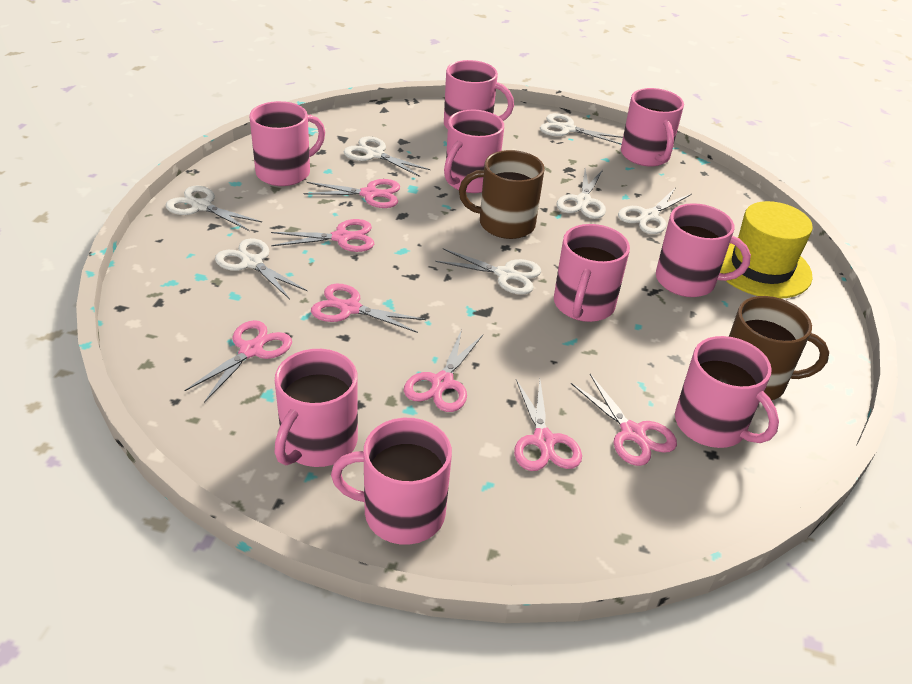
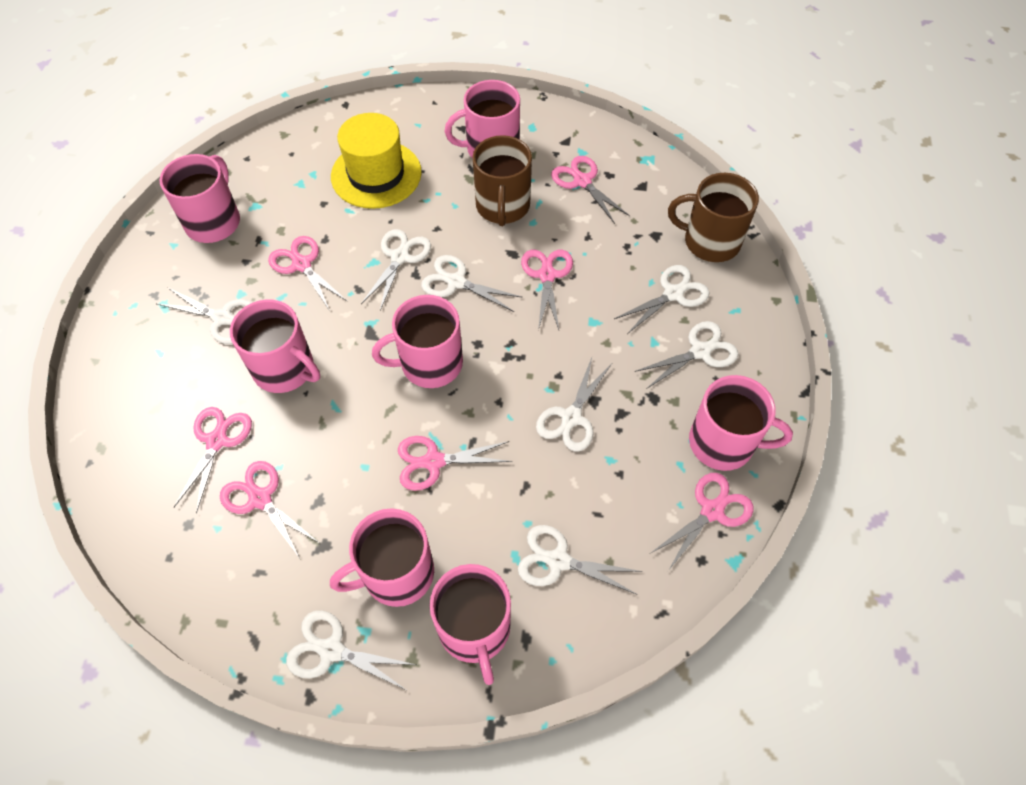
pink mug: [249,101,325,186] [274,349,358,467] [331,418,452,545] [444,60,514,129] [444,110,504,193] [554,224,630,322] [621,88,684,167] [656,203,751,297] [675,336,779,448] = 9 -> [159,154,240,243] [230,300,320,393] [330,508,434,607] [372,295,463,388] [430,564,511,685] [445,80,520,159] [689,375,793,471] = 7
white scissors: [166,186,262,231] [215,238,308,299] [343,136,431,177] [435,248,541,295] [540,113,623,144] [556,169,606,219] [618,188,692,234] = 7 -> [157,287,253,344] [286,611,417,691] [361,229,431,311] [421,255,523,312] [518,525,642,595] [536,358,612,451] [614,265,710,334] [635,321,739,389] = 8

